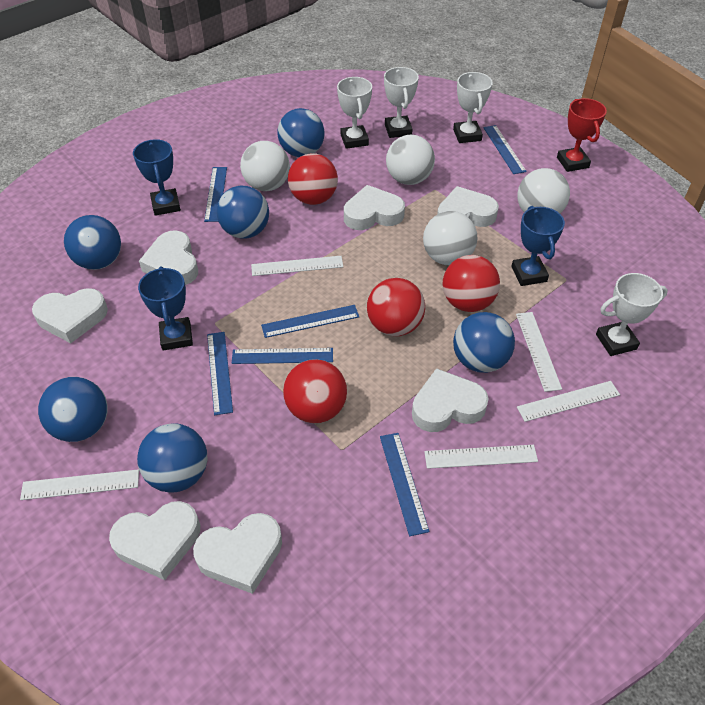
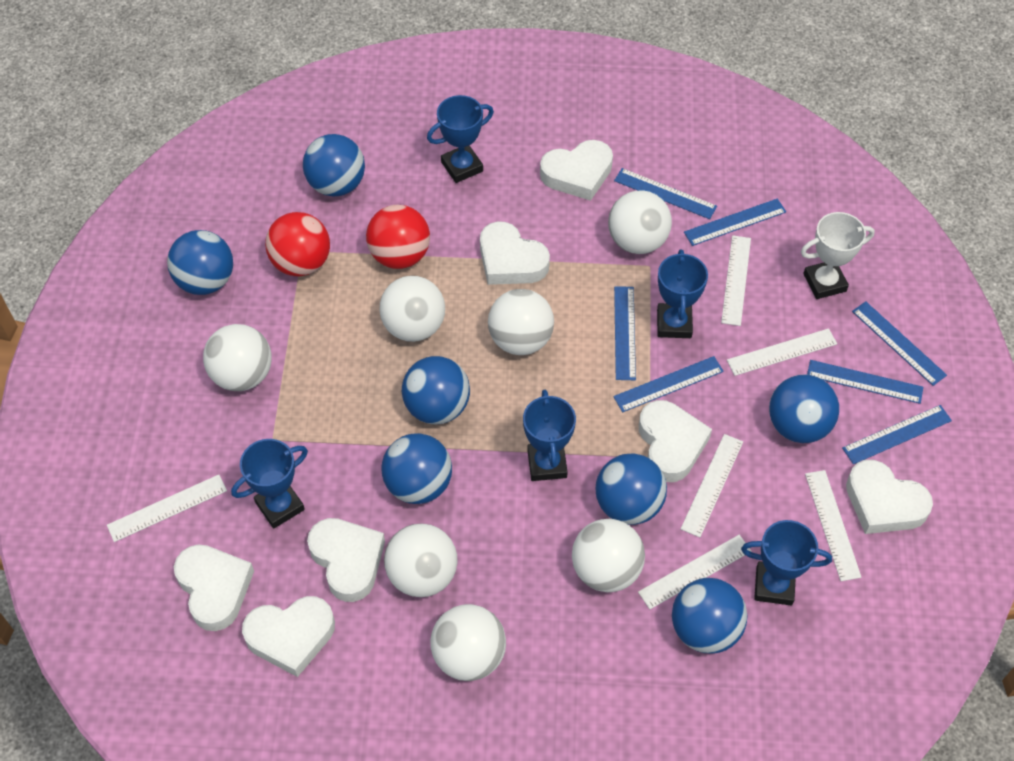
blue ball: [38,377,108,442] [64,215,121,270] [137,423,207,493] [217,186,269,239] [277,108,324,157] [453,312,515,373] = 6 -> [167,230,233,295] [303,134,365,197] [381,433,452,504] [402,356,470,424] [596,453,667,525] [672,578,748,654] [769,374,839,443] = 7
blue ruler: [204,167,227,222] [207,332,233,415] [232,348,333,364] [261,305,359,338] [380,433,430,536] [483,125,527,174] = 6 -> [613,356,724,412] [614,168,717,219] [614,286,636,380] [684,199,786,246] [807,360,923,404] [842,405,952,464] [852,301,947,386] = 7
blue trophy: [133,139,181,216] [138,267,193,350] [511,206,565,286] = 3 -> [231,439,308,529] [427,95,494,183] [523,390,576,481] [657,249,708,338] [741,520,832,605] = 5
red ball: [283,359,347,423] [288,153,338,205] [367,278,425,336] [442,255,500,312] = 4 -> [265,212,330,276] [366,205,430,269] = 2
red trophy: [557,98,607,172] = 1 -> none = 0
white ball: [240,141,290,191] [386,135,435,185] [423,211,477,265] [517,168,570,213] = 4 -> [203,324,272,391] [379,276,445,342] [384,524,458,597] [430,604,506,681] [488,289,554,355] [572,519,645,592] [608,191,672,254] = 7
white ruler: [20,469,139,500] [251,256,343,276] [424,445,538,469] [516,312,562,392] [517,381,620,422] = 5 -> [107,475,227,542] [638,535,752,609] [681,434,743,537] [721,235,751,326] [727,328,837,376] [805,470,861,581] = 6
white trophy: [337,77,372,149] [384,67,419,138] [453,72,493,143] [596,273,668,356] = 4 -> [801,212,875,299] = 1

